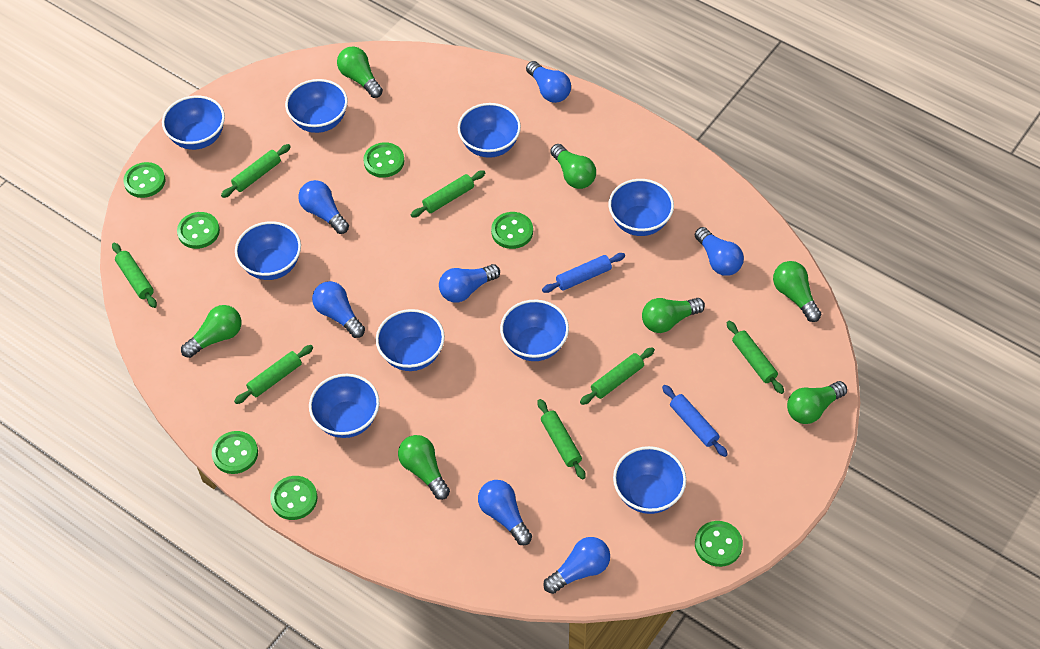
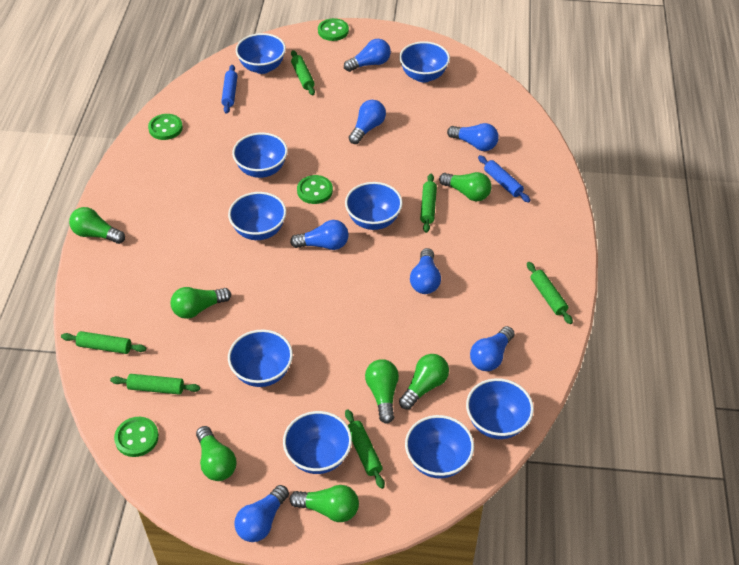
green button: [123,162,165,198] [177,212,220,249] [212,431,258,474] [270,476,318,520] [363,142,404,178] [491,212,533,249] [695,521,743,567] = 7 -> [114,417,159,457] [148,114,183,140] [297,175,333,204] [318,18,349,41] = 4
green rolling pin: [112,243,157,308] [221,144,291,198] [234,345,313,404] [411,170,485,218] [538,399,586,480] [580,347,655,405] [727,321,784,394] = 7 -> [61,331,146,354] [110,374,200,395] [291,50,315,95] [345,409,385,489] [420,174,437,233] [527,262,573,324] = 6

